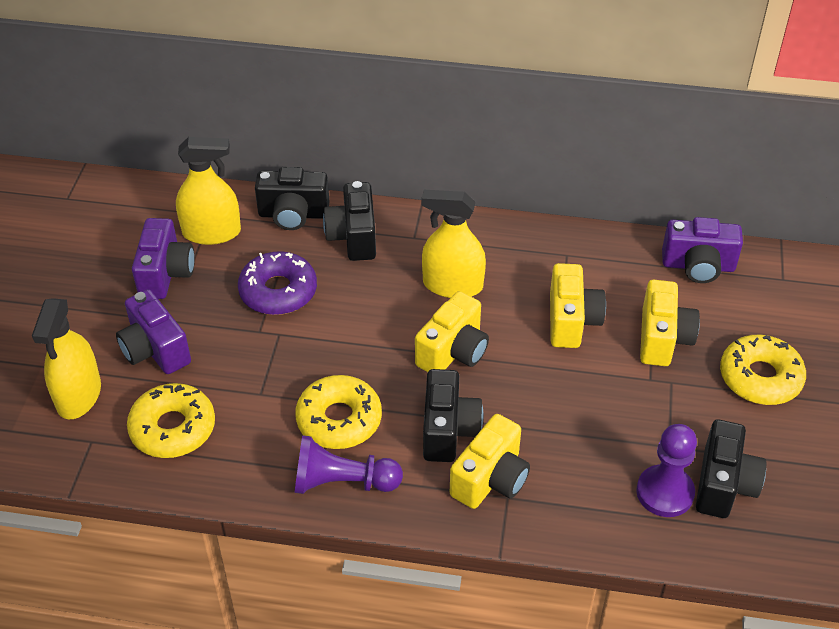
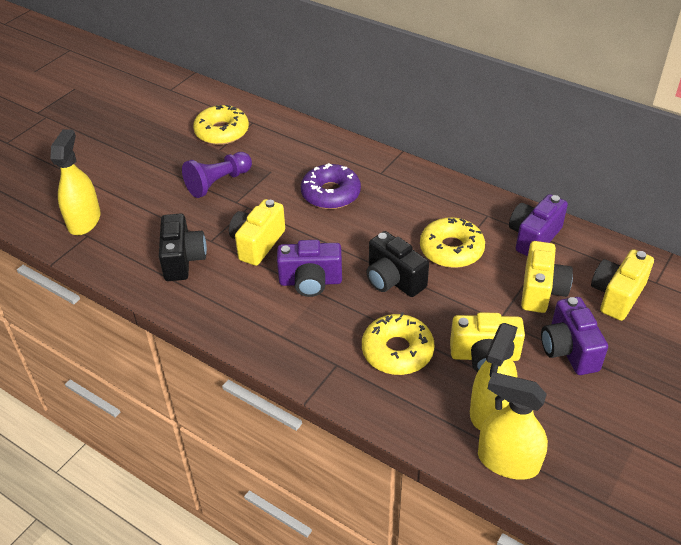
black camera: [255,167,329,230] [323,181,376,261] [423,369,483,462] [696,419,767,518] = 4 -> [159,213,207,281] [366,231,429,297] = 2
purple pawn: [295,435,403,494] [636,424,697,517] = 2 -> [182,152,252,198] = 1

